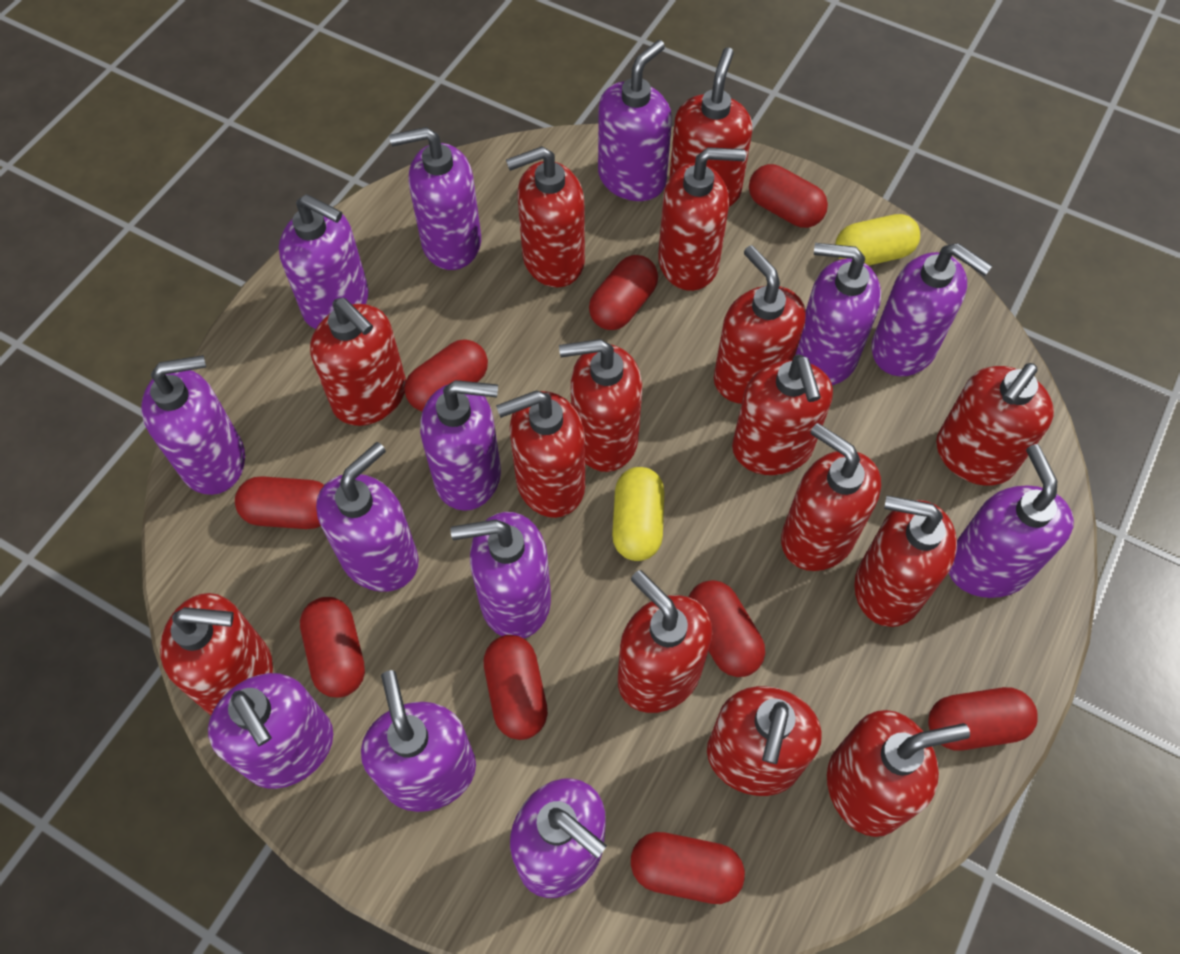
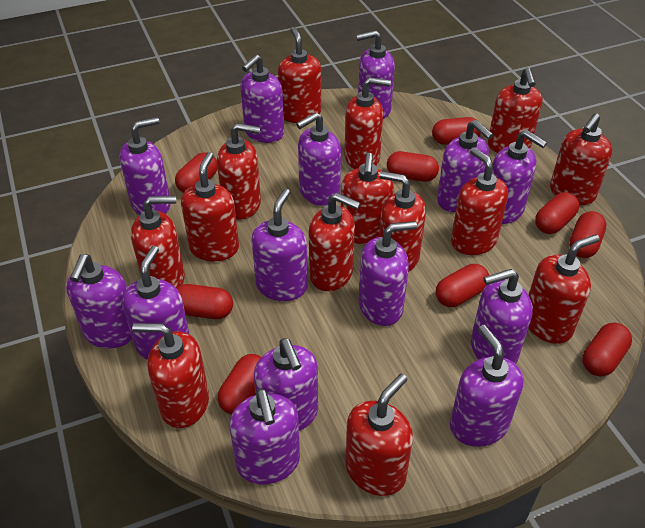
purple soap dispenser: [141,355,245,495] [208,673,333,789] [279,194,369,329] [316,442,419,592] [361,670,476,812] [389,127,481,270] [420,380,501,511] [451,512,551,638] [510,779,607,898] [598,40,672,201] [796,243,881,385] [872,243,992,376] [949,444,1074,598] = 13 -> [66,254,133,348] [119,117,171,215] [122,246,190,360] [229,389,300,485] [240,54,284,143] [252,189,308,301] [254,338,318,431] [296,112,341,206] [356,30,395,119] [359,221,417,326] [437,120,493,212] [450,325,524,447] [471,269,533,364] [492,130,547,224] = 14
red soap dispenser: [160,593,273,715] [310,298,406,426] [496,390,585,518] [506,146,585,287] [559,339,642,472] [618,570,712,713] [658,147,746,291] [669,47,752,207] [707,686,822,796] [714,245,806,404] [732,354,833,475] [781,423,881,571] [827,710,970,837] [854,496,957,627] [936,363,1054,486] = 15 -> [131,196,185,288] [132,323,209,428] [181,152,239,262] [217,123,261,220] [278,27,321,123] [309,193,360,291] [341,153,394,245] [344,77,391,169] [345,374,413,496] [379,171,426,272] [451,147,508,255] [488,67,543,153] [528,234,600,344] [550,113,612,205] = 14
yellow capsule: [612,467,664,561] [835,214,920,266] = 2 -> none = 0

